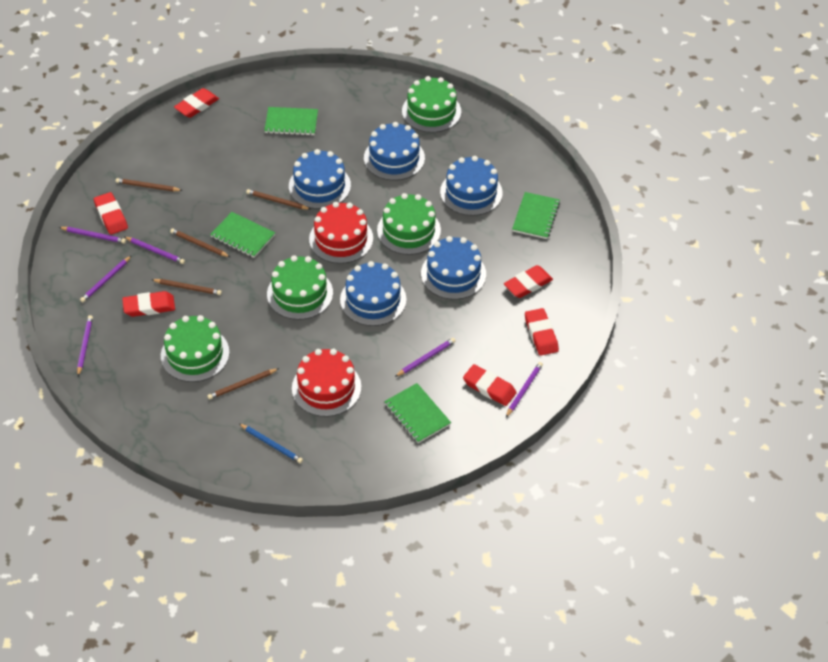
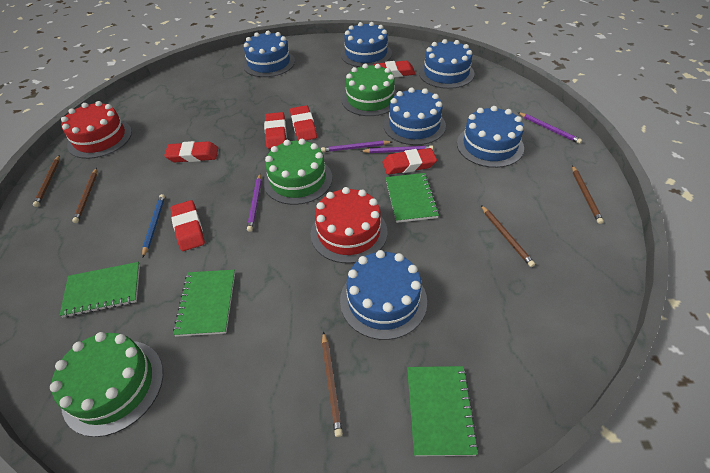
blue cake: [289,149,351,209] [340,261,407,326] [364,122,425,180] [421,236,486,300] [440,156,503,216] = 5 -> [243,31,295,77] [340,250,427,340] [341,22,392,67] [383,87,446,145] [419,39,474,89] [457,106,524,168] = 6
green cake: [161,315,230,382] [267,255,333,320] [377,193,441,255] [402,76,461,133] = 4 -> [50,332,163,437] [263,139,332,205] [341,64,397,116] = 3
purple pencil: [59,227,126,243] [77,315,93,376] [80,255,132,302] [125,237,185,264] [395,338,456,377] [506,362,543,417] = 6 -> [247,174,261,232] [321,141,392,152] [360,145,433,153] [518,112,582,144] = 4

